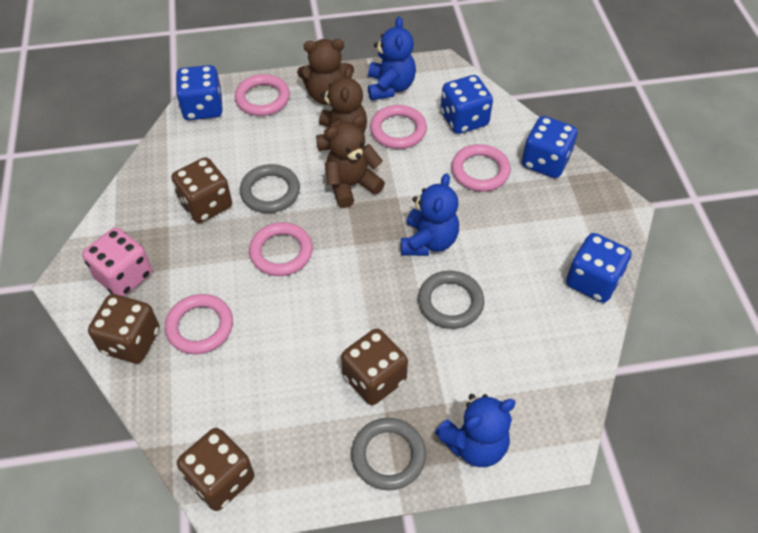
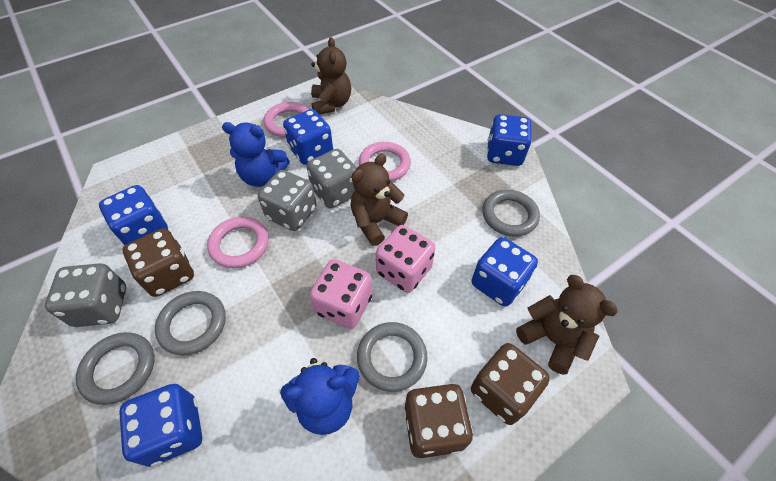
blue dice: [176,65,223,120] [440,75,493,134] [522,116,578,178] [566,233,632,303] = 4 -> [99,185,168,245] [119,384,202,467] [283,109,333,165] [471,237,538,307] [487,114,532,166] = 5
blue teddy bear: [368,17,416,101] [401,173,459,256] [435,394,516,467] = 3 -> [222,122,290,187] [280,358,360,435] = 2
brown dice: [88,294,160,363] [172,157,232,223] [177,428,254,511] [341,329,408,405] = 4 -> [123,228,194,297] [404,384,473,458] [471,343,550,425] = 3
grey dice: none = 0 -> [45,263,126,327] [258,170,316,231] [307,149,357,208] = 3
grey ring: [239,164,300,213] [351,418,426,490] [418,270,484,329] = 3 -> [76,332,154,405] [155,291,226,355] [357,322,427,392] [483,190,540,237] = 4
pink dice: [82,227,152,296] = 1 -> [310,259,372,329] [376,225,435,293] = 2
pink ring: [165,294,233,354] [234,74,290,116] [249,222,313,276] [370,105,427,149] [451,144,511,192] = 5 -> [207,217,269,268] [264,102,309,137] [359,142,411,181] = 3

